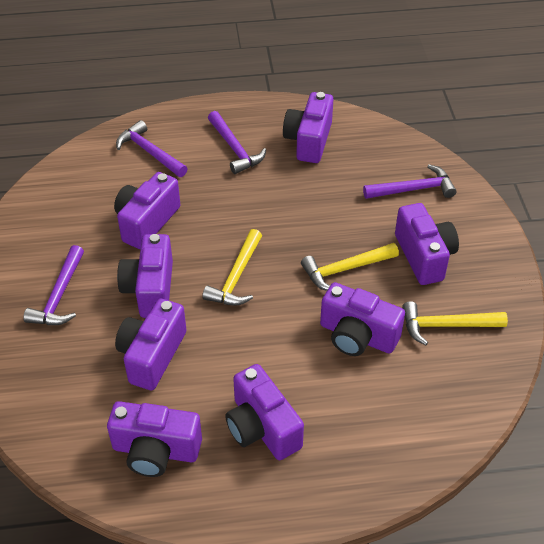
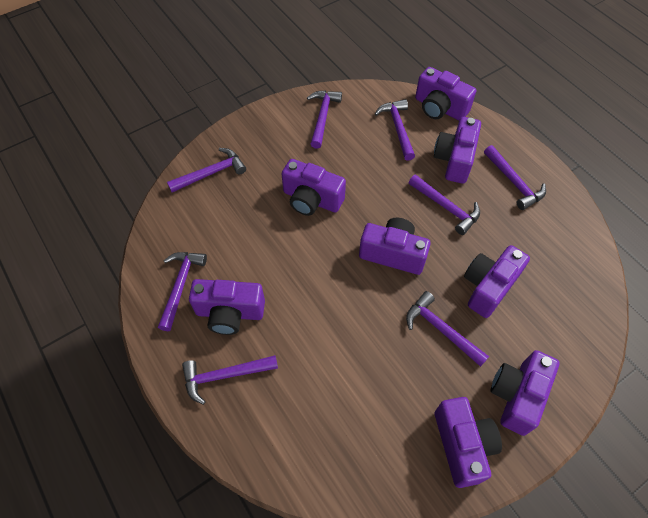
purple hammer: [23,245,84,325] [116,120,188,177] [208,111,266,174] [363,164,456,199] = 4 -> [158,252,207,331] [167,148,246,193] [182,355,278,405] [307,91,342,149] [375,99,415,161] [406,291,489,367] [408,174,480,235] [484,145,546,210] = 8
yellow hammer: [202,229,262,306] [301,243,399,291] [402,301,508,345] = 3 -> none = 0

